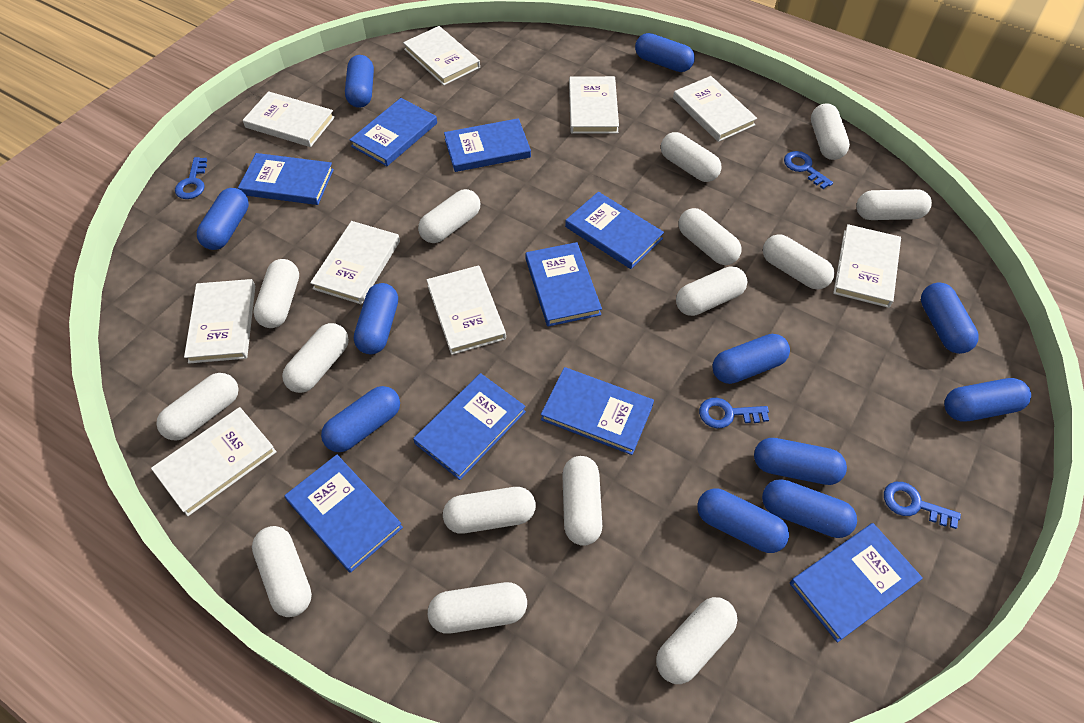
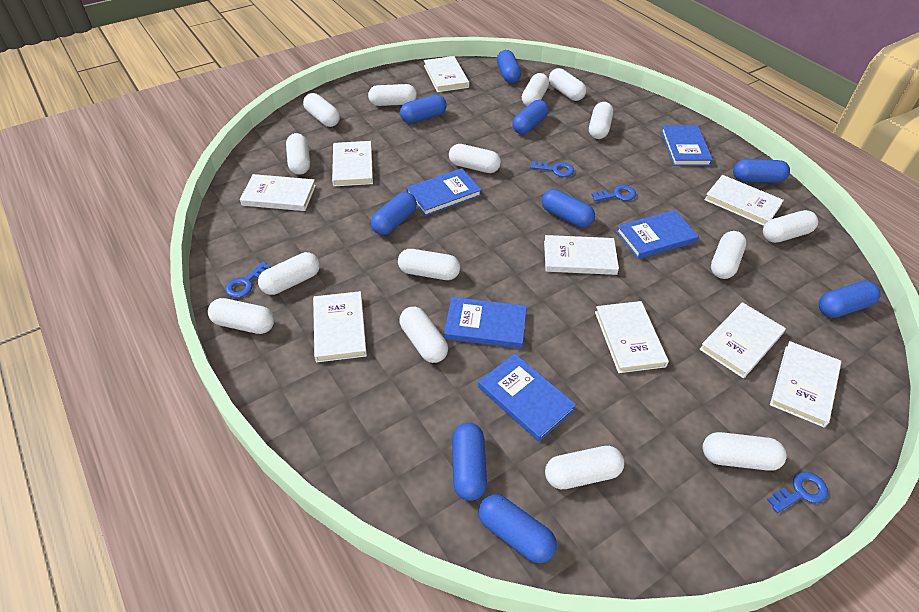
blue book: [238,153,334,205] [284,455,403,573] [349,98,437,166] [413,373,526,480] [444,118,531,172] [525,242,602,327] [541,367,654,455] [565,192,664,269] [790,523,923,642] = 9 -> [406,168,482,216] [444,297,527,348] [478,354,576,442] [616,210,699,259] [661,125,713,166] = 5
blue capsule: [197,188,249,250] [321,386,400,452] [345,55,374,108] [354,283,398,354] [635,33,695,72] [697,489,789,553] [712,334,790,384] [754,438,847,485] [762,479,857,538] [921,283,979,354] [944,378,1031,422] = 11 -> [371,192,417,235] [400,95,447,123] [452,423,487,501] [478,494,557,563] [497,50,521,83] [512,100,549,134] [542,189,595,228] [733,159,790,183] [819,281,881,318] = 9

